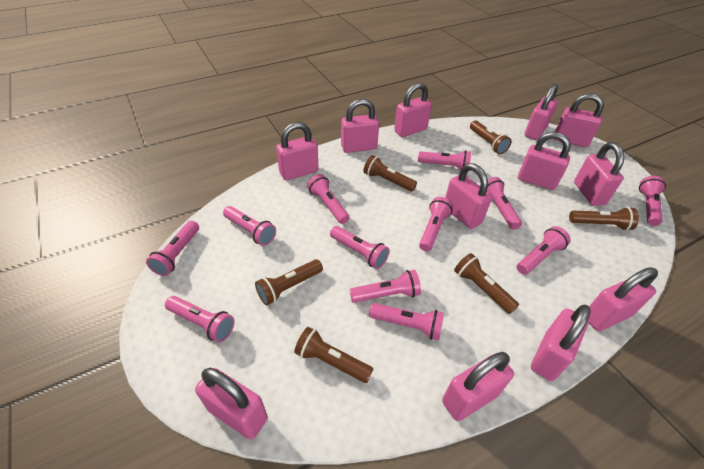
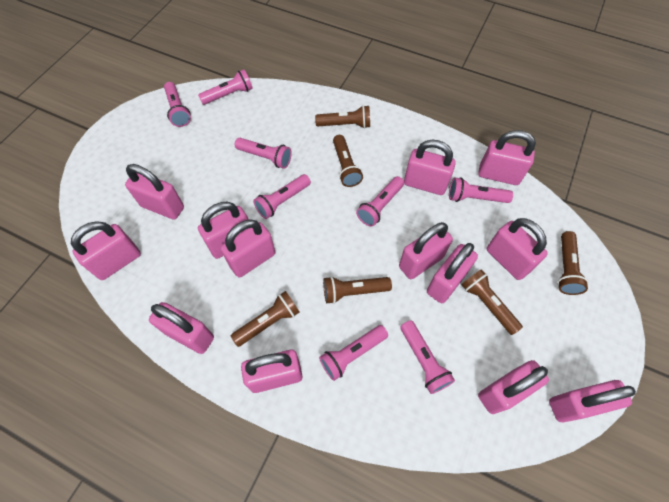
pink flashlight: [146,221,199,276] [165,296,235,342] [223,206,276,246] [307,174,349,224] [330,226,389,269] [350,270,421,303] [369,303,444,340] [418,150,471,170] [419,197,453,251] [487,177,522,230] [517,226,571,275] [639,176,666,226] = 12 -> [164,82,191,127] [198,69,253,105] [235,138,292,169] [253,174,311,219] [319,325,388,381] [356,176,404,227] [400,320,455,394] [449,177,513,203] = 8
pink padlock: [195,368,268,440] [276,122,319,181] [341,99,379,153] [394,83,432,137] [442,352,514,421] [445,163,492,229] [518,132,571,190] [524,84,558,140] [531,305,591,381] [554,93,604,147] [574,142,624,206] [588,267,658,331] = 12 -> [71,221,141,280] [125,164,184,220] [149,302,214,354] [198,202,249,259] [220,219,275,277] [241,350,302,393] [399,222,453,279] [404,140,456,195] [427,243,478,303] [478,130,536,185] [478,360,549,414] [487,218,548,280] [549,380,636,422] = 13

